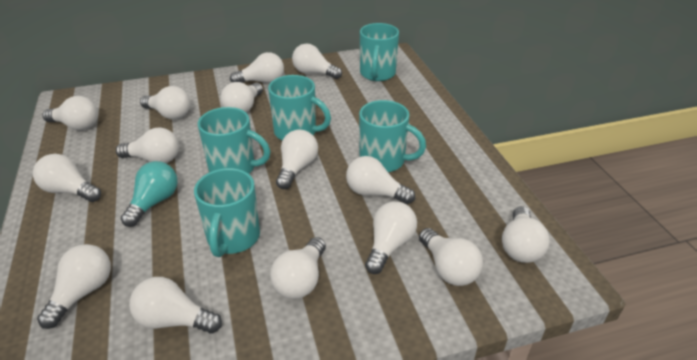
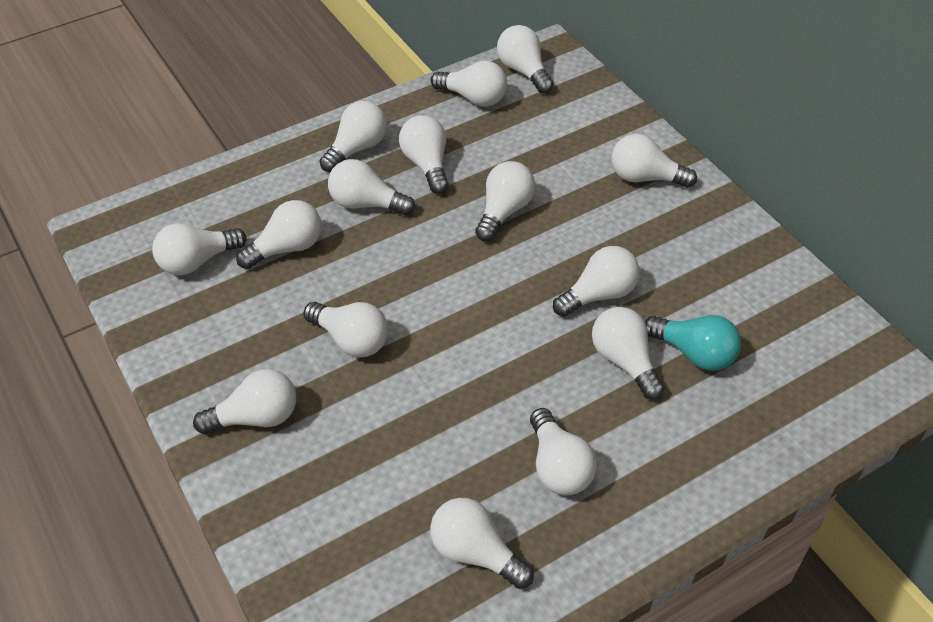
turquoise mug: [194,168,260,257] [198,107,270,174] [268,75,331,140] [359,100,426,172] [360,23,399,81] = 5 -> none = 0

